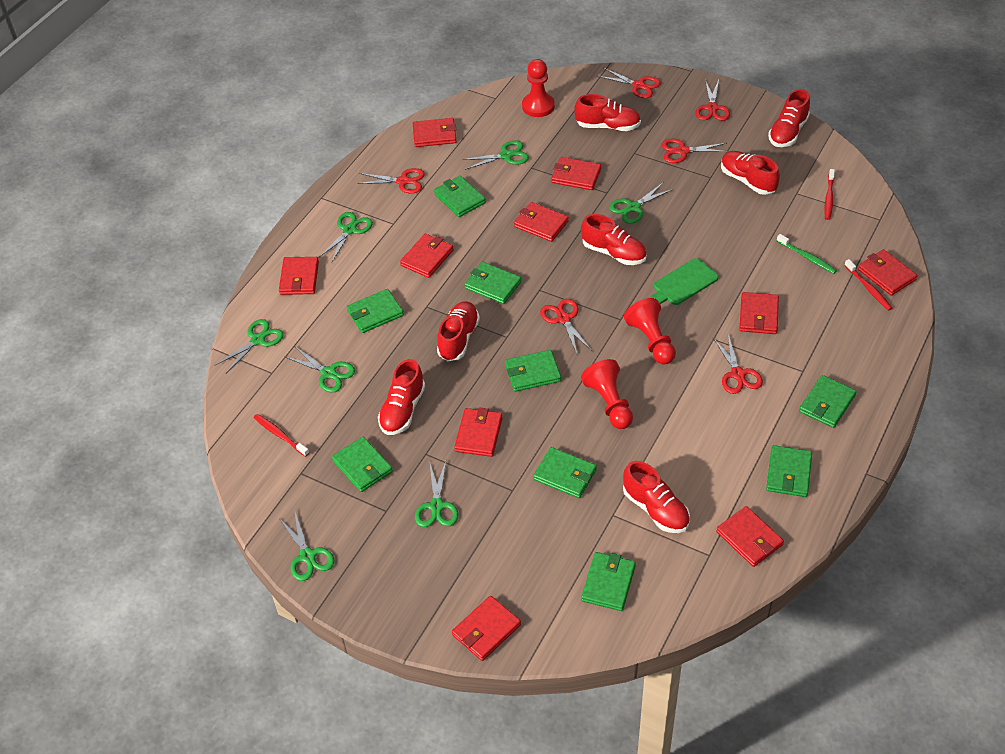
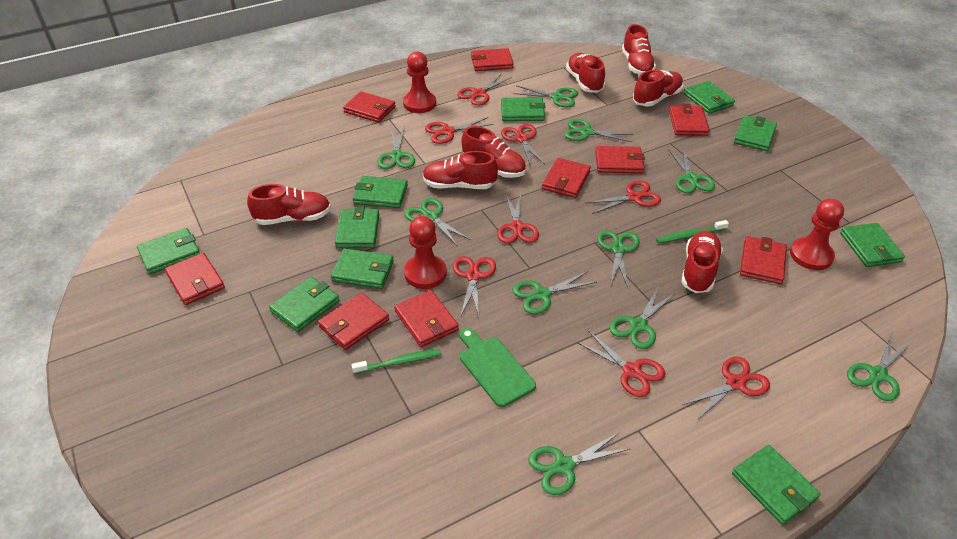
green scissors: [216,319,284,373] [279,513,335,581] [285,347,355,393] [319,212,373,262] [415,461,458,527] [461,140,529,170] [609,182,673,224] = 7 -> [378,127,415,169] [404,198,471,247] [513,86,578,107] [513,271,597,314] [528,432,631,495] [564,119,634,142] [597,230,640,287] [609,286,675,349] [668,148,715,193] [847,333,912,401] = 10
green toothbrush: [777,234,837,274] = 1 -> [351,349,441,374] [656,220,729,243] = 2
green wallet: [332,437,393,492] [347,289,404,333] [434,176,486,217] [464,262,521,304] [505,350,561,392] [533,447,597,498] [581,552,636,611] [766,445,812,497] [799,375,857,428] = 9 -> [137,228,200,274] [269,276,339,332] [331,248,394,289] [335,206,379,248] [353,176,408,208] [501,97,545,121] [683,81,735,114] [732,445,821,525] [734,115,777,151] [840,223,905,267] = 10
red scissors: [357,168,425,193] [540,299,592,354] [597,68,661,98] [661,139,729,163] [695,79,730,121] [713,334,763,394] = 6 -> [425,117,494,144] [452,256,496,316] [457,73,512,106] [497,193,539,243] [501,124,545,166] [576,331,665,397] [586,181,661,214] [683,357,770,420] = 8
red toothbrush: [254,414,309,457] [824,169,835,220] [844,259,892,311] = 3 -> none = 0
red wallet: [279,257,319,295] [400,234,454,278] [413,118,457,147] [452,596,521,661] [454,407,503,457] [514,202,569,242] [551,157,601,190] [716,506,784,567] [739,292,779,334] [858,249,917,296] = 10 -> [165,253,225,305] [318,293,389,350] [343,91,396,123] [394,290,459,347] [471,48,513,71] [542,158,591,198] [595,146,645,174] [669,104,710,136] [740,236,787,284] = 9

